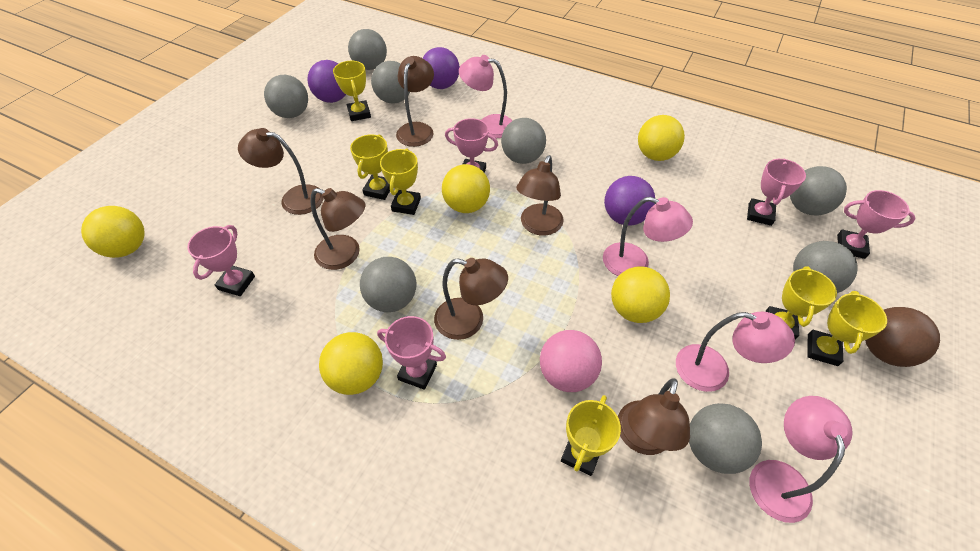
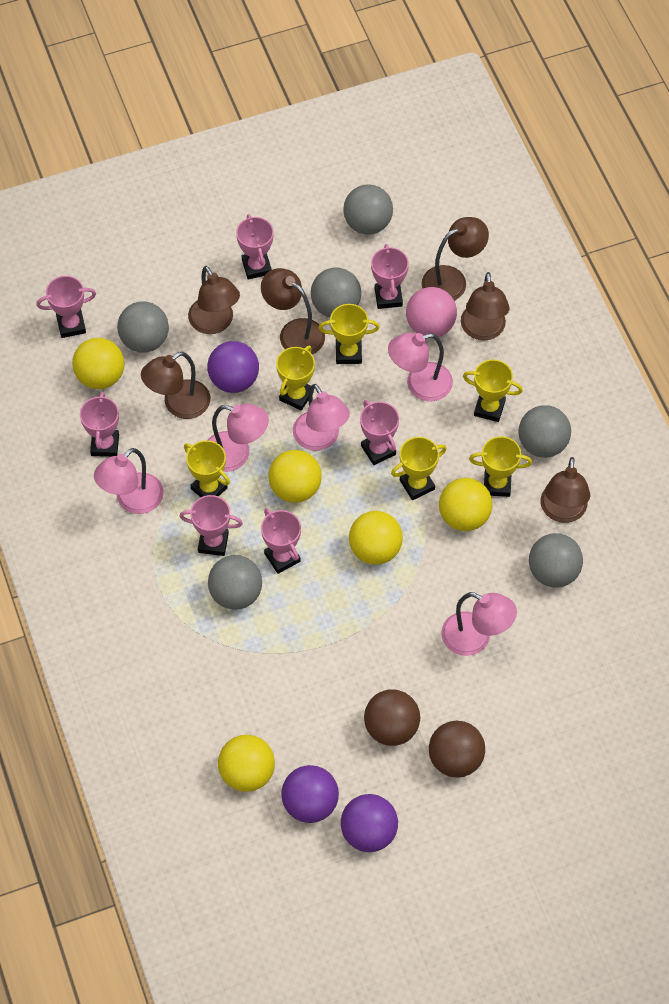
brown ball: [865,307,940,367] = 1 -> [364,690,420,746] [429,721,485,778] = 2
grey ball: [264,75,308,118] [348,29,387,70] [360,257,417,312] [371,61,410,104] [501,118,546,164] [689,403,762,474] [790,166,847,215] [793,241,858,293] = 8 -> [117,301,169,353] [208,555,262,610] [311,267,361,317] [343,184,393,235] [518,405,571,458] [529,533,583,587] = 6
pink lamp: [459,55,513,138] [603,197,693,276] [676,312,795,392] [749,396,853,523] = 4 -> [94,448,164,514] [208,403,269,472] [293,384,350,451] [388,332,453,401] [441,592,517,656] = 5
pink trophy: [187,225,255,296] [377,316,446,390] [445,118,498,172] [747,159,806,226] [837,190,916,259] = 5 -> [36,276,96,338] [80,392,119,457] [179,495,243,556] [236,214,274,280] [261,508,301,574] [360,400,399,465] [371,244,409,309] = 7

